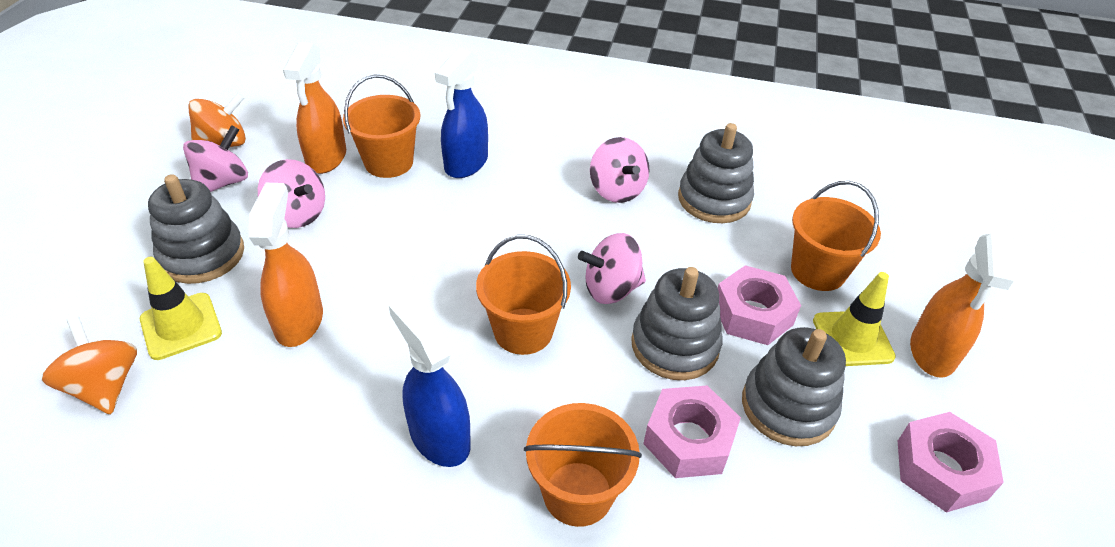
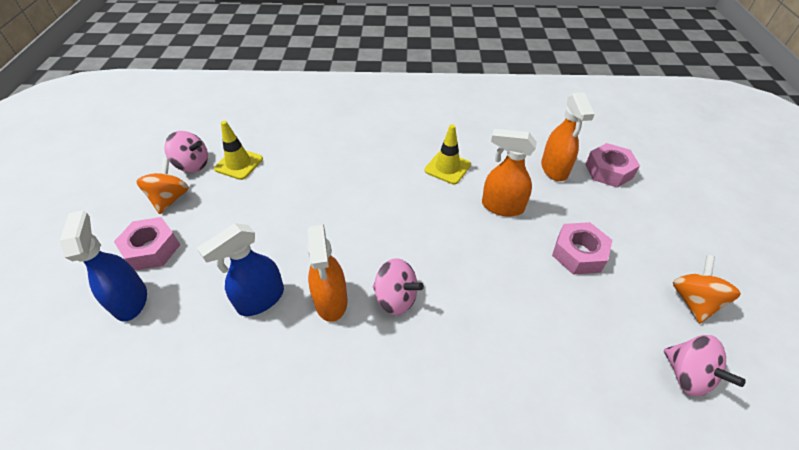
grey stacking toy: [148,174,244,284] [631,267,722,380] [678,123,754,223] [742,327,846,446] = 4 -> none = 0
orange bucket: [343,75,420,178] [476,235,571,355] [524,403,642,527] [791,181,881,291] = 4 -> none = 0
pink spinning top: [183,125,248,192] [258,159,325,228] [578,233,646,304] [590,137,649,203] = 4 -> [164,131,208,172] [373,258,424,315] [664,335,746,396] = 3

